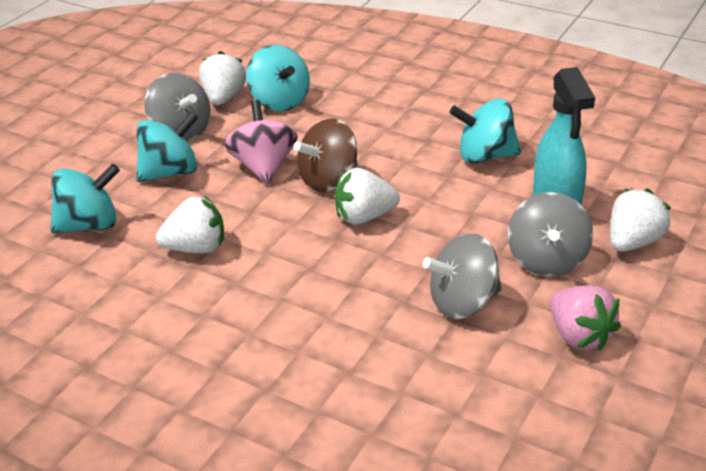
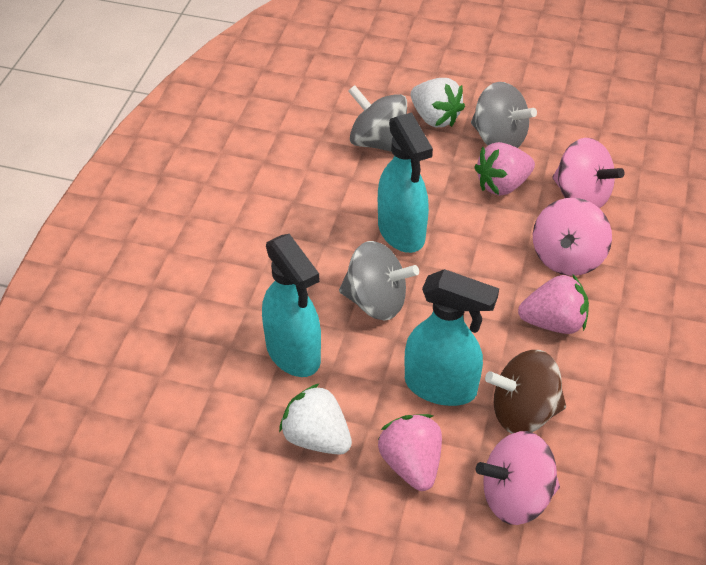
pink spinning top: [225,100,298,184] = 1 -> [476,431,560,525] [533,198,612,276] [553,138,624,208] = 3
pink strawberry: [550,285,621,351] = 1 -> [378,414,442,491] [474,142,535,196] [518,274,589,334] = 3
turquoise spinning top: [50,164,120,233] [137,111,199,182] [246,45,310,111] [449,98,521,164] = 4 -> none = 0
turquoise spray bottle: [533,67,595,205] = 1 -> [262,234,321,377] [378,112,433,253] [404,269,499,406] = 3
white strawberry: [156,196,224,253] [199,51,246,105] [335,168,400,225] [610,188,671,252] = 4 -> [279,383,352,455] [411,78,465,127] = 2

